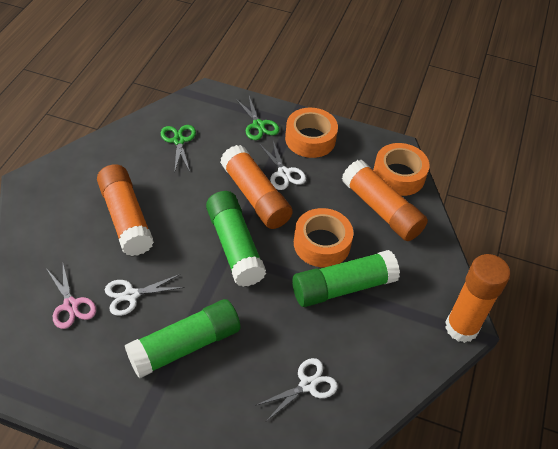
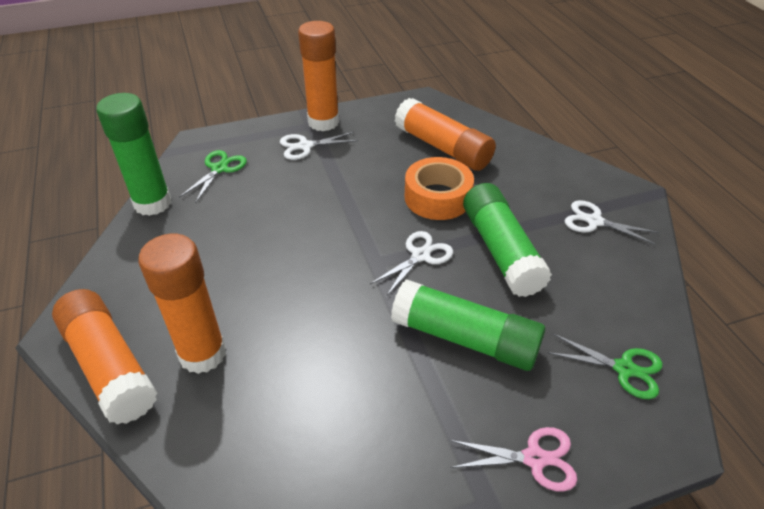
orange tape: [285,108,338,158] [294,208,353,267] [373,143,430,196] = 3 -> [405,157,474,220] = 1

